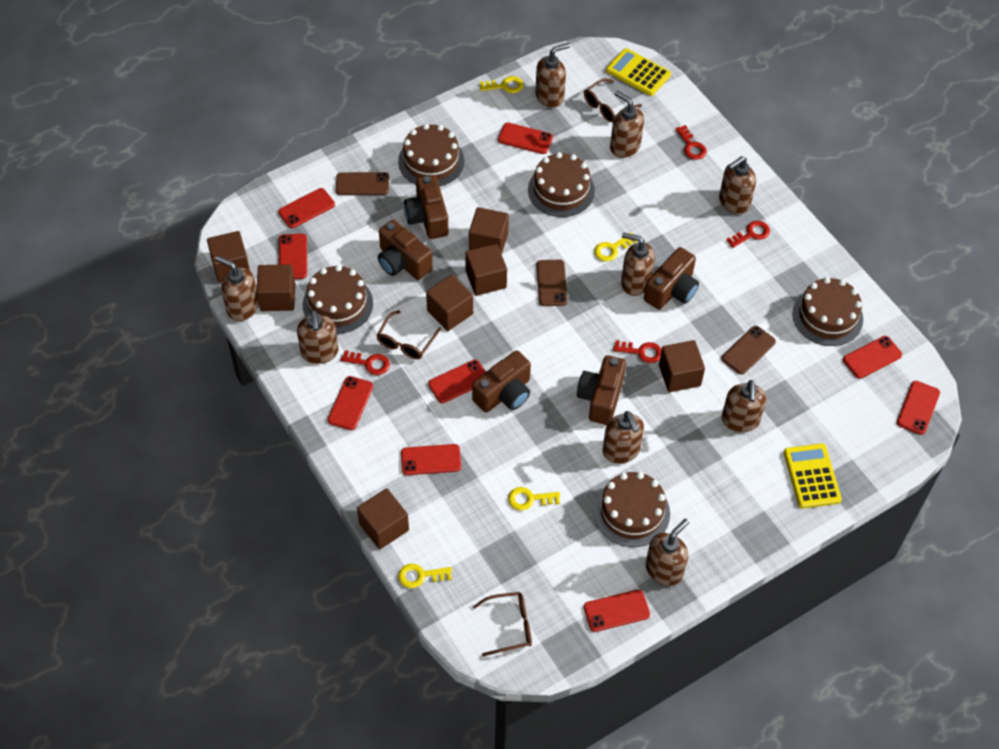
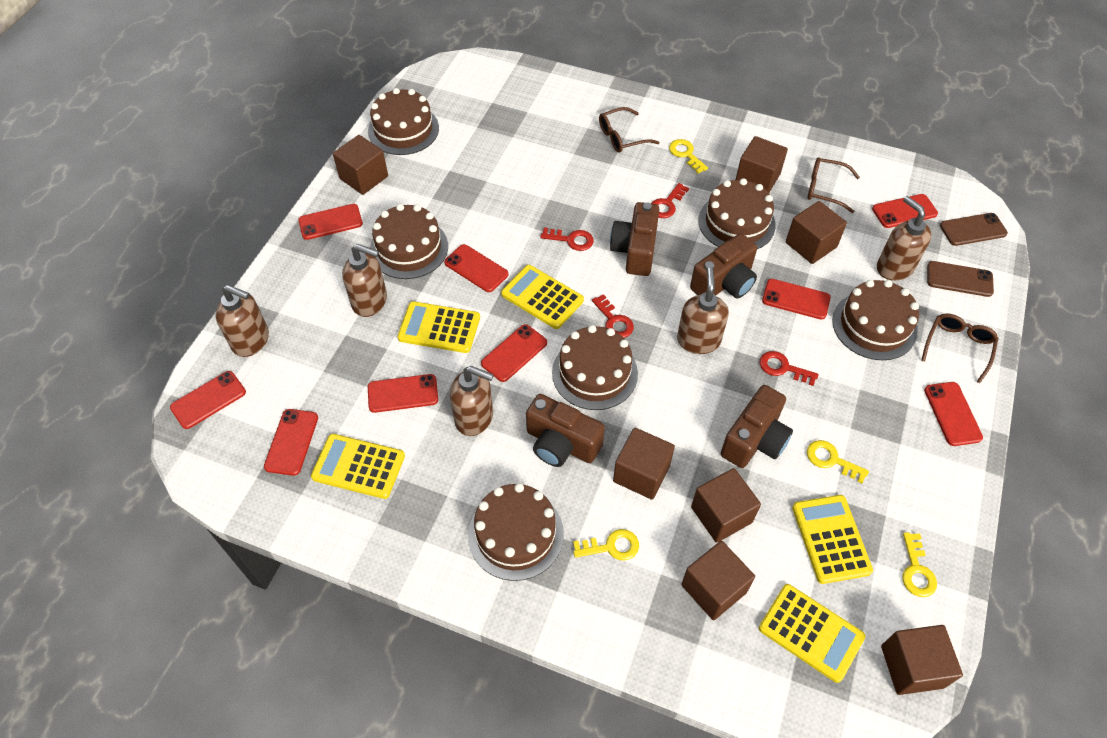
brown cake: [303,265,373,334] [398,124,464,187] [528,152,595,217] [594,472,670,547] [792,277,863,346] = 5 -> [368,88,439,155] [370,204,448,279] [468,483,564,581] [552,325,638,410] [698,178,776,249] [832,280,919,360] = 6
brown camera: [378,220,433,280] [404,175,449,239] [472,350,531,413] [577,355,626,425] [644,247,699,310] = 5 -> [526,394,605,467] [610,202,659,276] [690,233,757,298] [721,385,793,468] = 4
brown phone: [336,172,389,195] [537,260,568,306] [721,326,776,374] = 3 -> [927,261,994,297] [940,213,1008,246] = 2
brown soap dispenser: [215,256,259,321] [297,310,338,364] [535,43,570,108] [603,411,644,464] [610,91,644,158] [621,232,655,296] [646,519,689,586] [719,156,756,214] [721,380,766,432] = 9 -> [216,285,269,357] [342,244,387,317] [450,366,494,436] [677,267,729,354] [877,196,931,281] = 5
yellow calculator: [606,48,671,96] [784,443,842,508] = 2 -> [311,434,405,499] [397,301,480,353] [501,265,584,329] [759,584,866,683] [792,495,873,584] = 5

